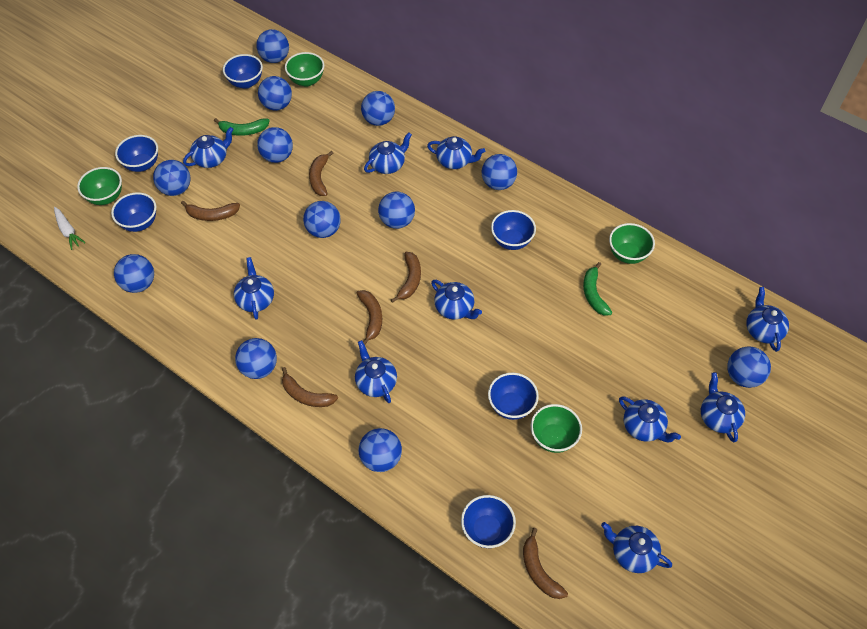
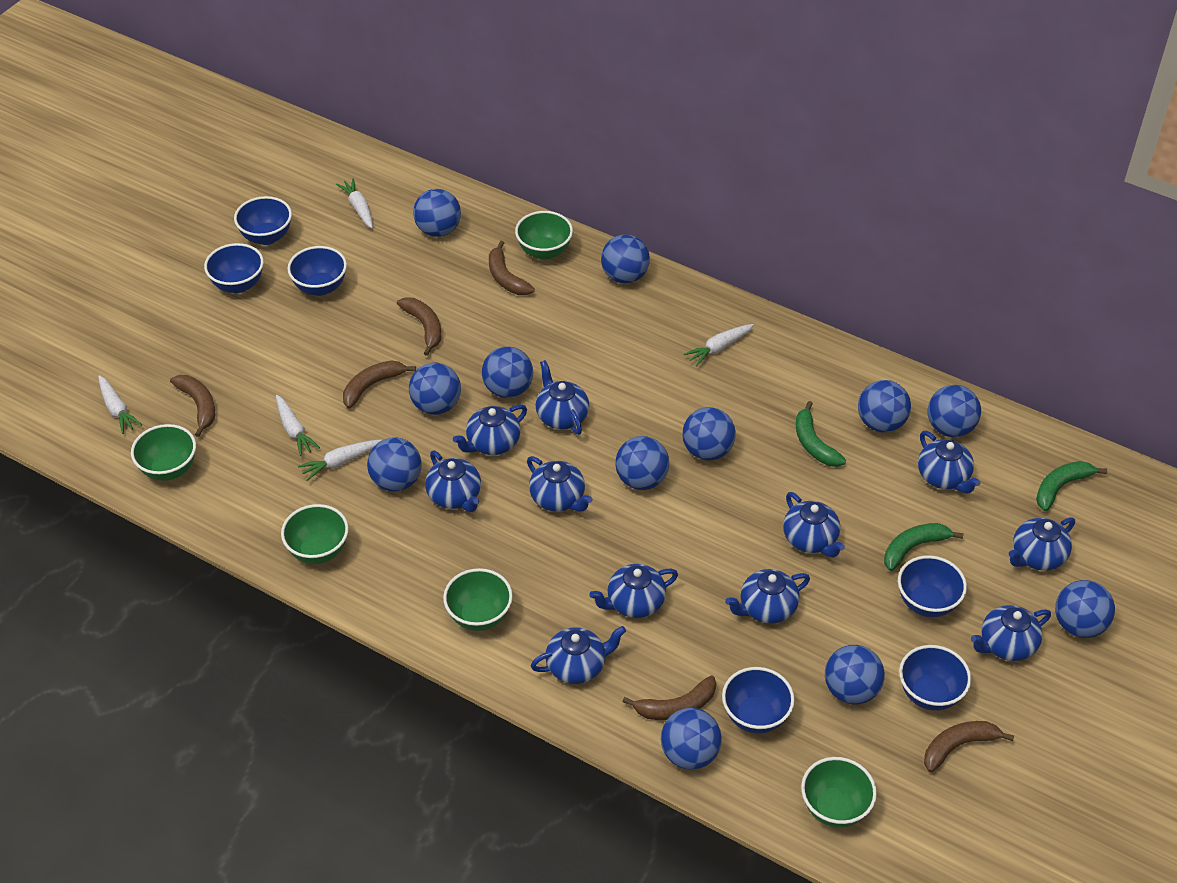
blue teapot: [183,127,234,168] [234,257,274,320] [355,340,397,403] [364,133,412,174] [427,136,485,169] [431,280,482,319] [601,522,672,573] [619,396,681,442] [701,372,745,442] [746,287,789,352] = 10 -> [425,451,481,512] [453,404,527,455] [527,456,593,512] [531,626,626,684] [535,360,589,435] [589,564,678,618] [725,569,810,624] [783,492,845,558] [918,431,981,494] [971,605,1051,661] [1008,517,1075,571] = 11
green banana: [214,118,270,136] [583,262,612,316] = 2 -> [796,401,846,467] [884,523,964,571] [1036,461,1107,511] = 3
green bowl: [77,167,122,205] [285,52,324,87] [531,404,582,453] [609,223,655,264] = 4 -> [131,424,196,481] [281,504,349,564] [443,568,513,631] [515,211,573,260] [801,757,877,828] = 5
white carrot: [54,207,86,250] = 1 -> [98,375,142,434] [276,395,320,456] [298,440,382,481] [336,178,373,229] [684,324,754,366] = 5

